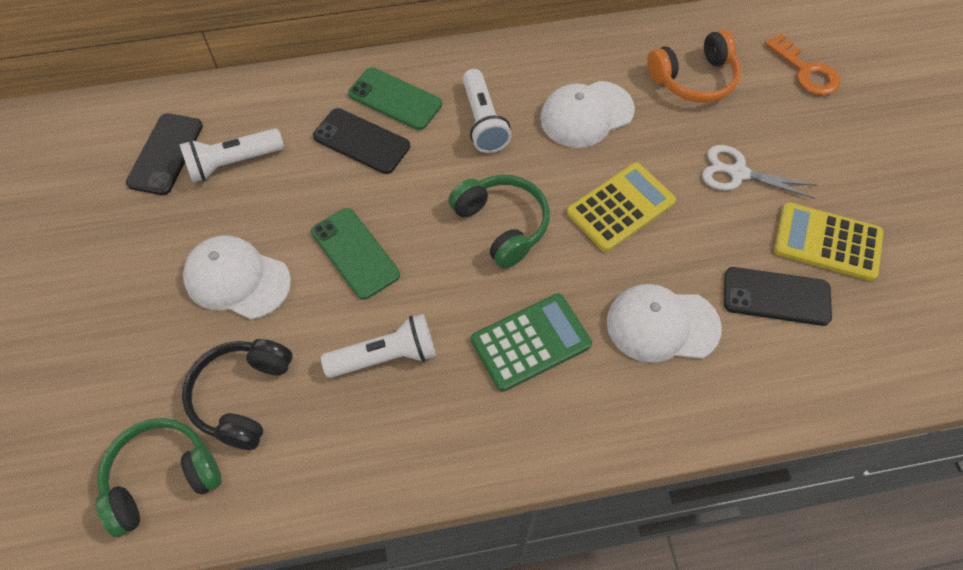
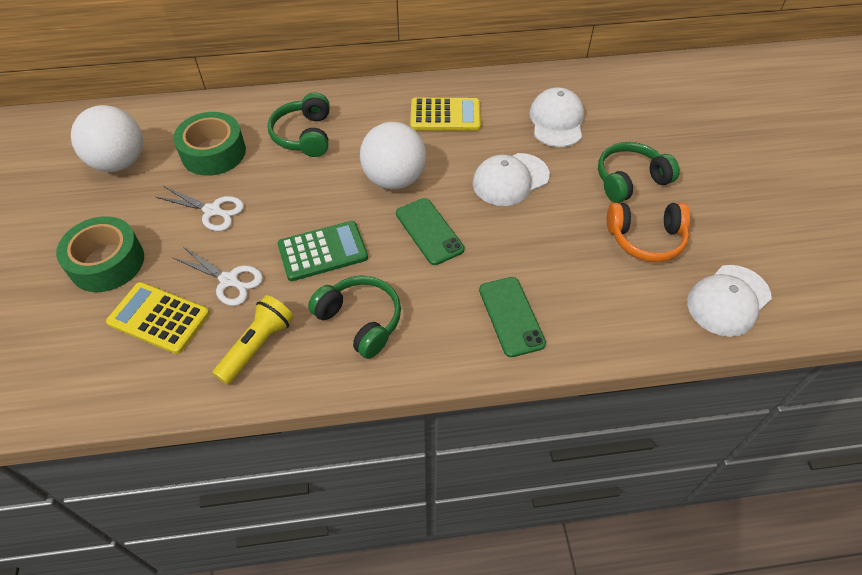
black headphones: [182,339,292,450] = 1 -> none = 0
black phone: [126,113,203,195] [313,108,410,174] [724,267,832,326] = 3 -> none = 0
green headphones: [96,418,222,537] [448,175,550,269] = 2 -> [268,92,330,157] [308,276,401,359] [598,142,680,203] = 3
green tape: none = 0 -> [56,216,144,292] [173,112,246,176] = 2
orange key: [765,33,840,96] = 1 -> none = 0
white ball: none = 0 -> [71,105,143,172] [360,122,426,189] = 2
white flashlight: [179,128,284,182] [321,314,436,378] [463,69,511,153] = 3 -> none = 0
white scissors: [702,145,817,199] = 1 -> [156,187,244,231] [172,247,263,306] = 2
yellow flashlight: none = 0 -> [212,295,294,385] = 1

